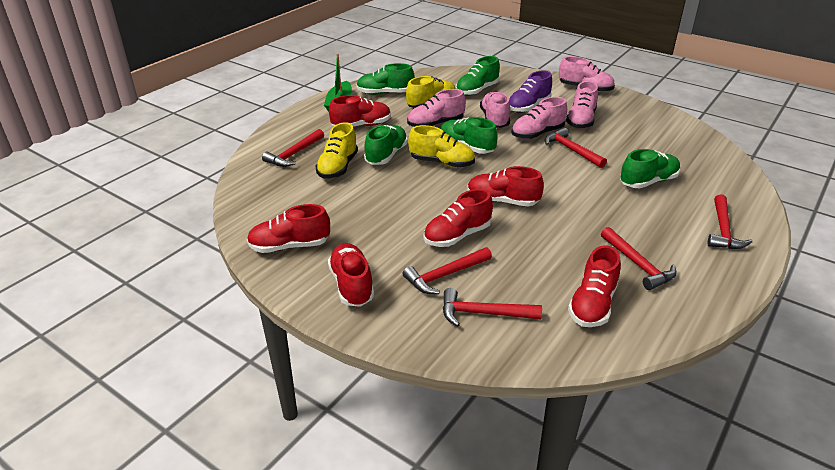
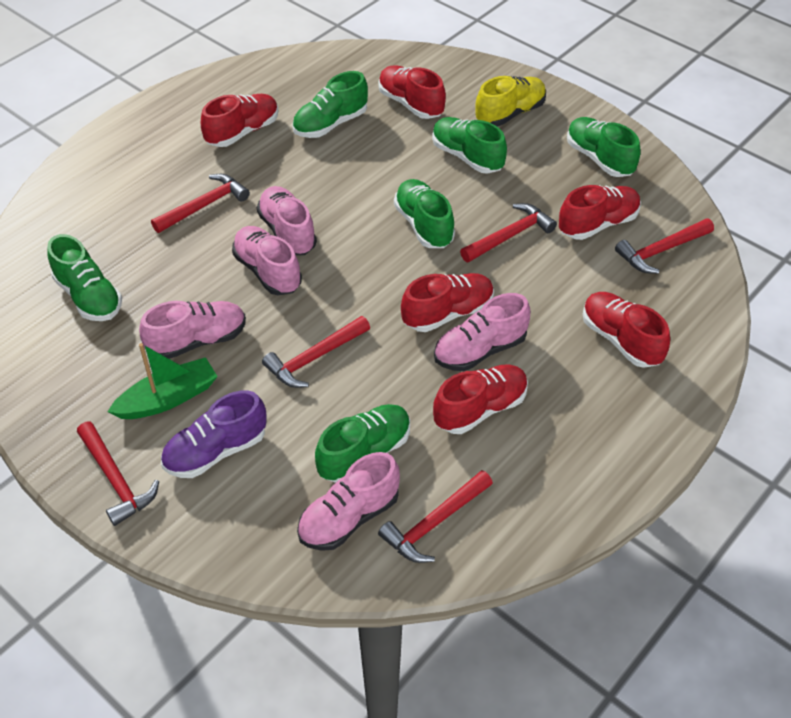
green shoe: [356,63,415,95] [364,125,408,165] [441,117,498,154] [456,56,500,96] [620,149,680,188] = 5 -> [47,234,122,321] [292,71,368,138] [315,404,410,483] [394,179,455,248] [432,117,507,174] [567,117,641,177] = 6
yellow shoe: [315,122,358,179] [406,76,456,108] [408,125,475,168] = 3 -> [475,76,546,127] = 1

